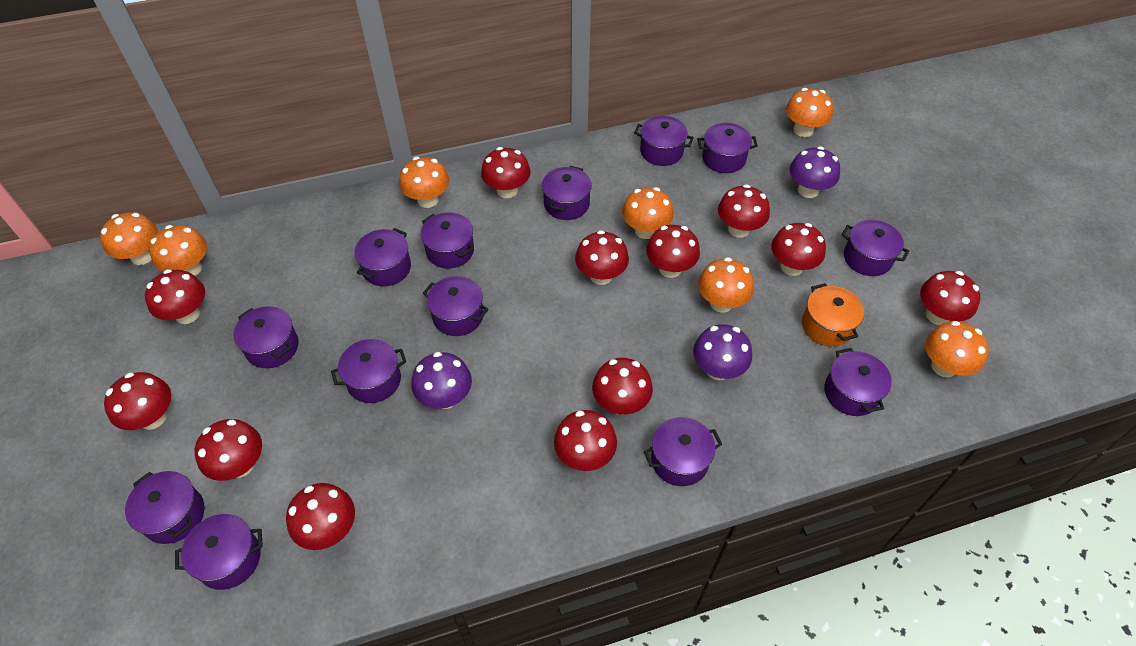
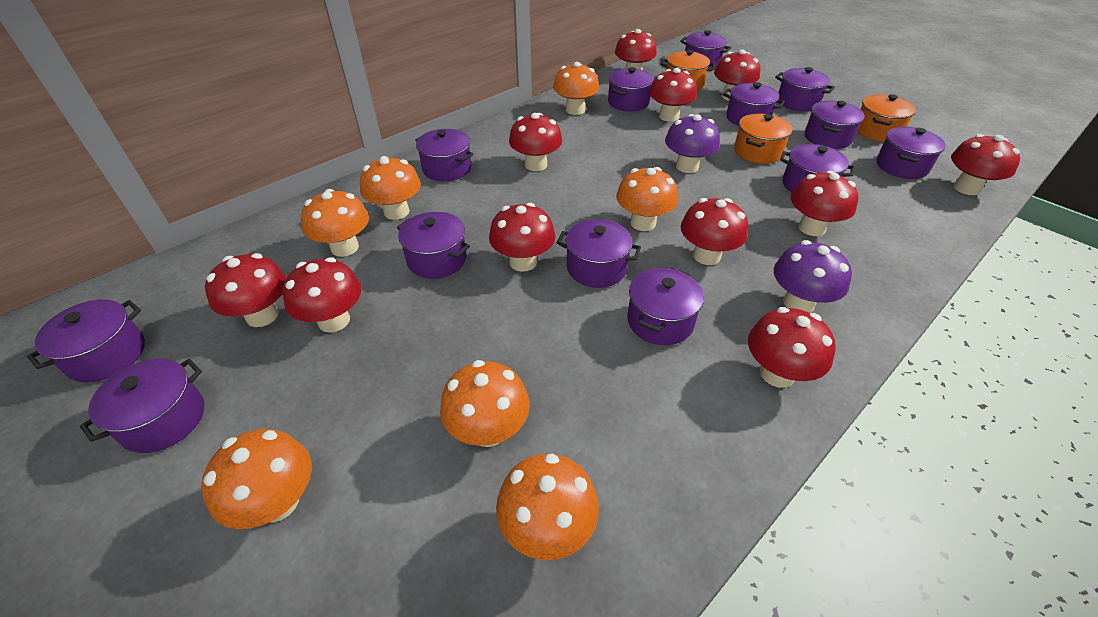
orange pot: [802,283,864,347] = 1 -> [661,50,715,90] [734,113,792,164] [857,94,916,142] = 3
purple mushroom: [411,352,472,409] [693,324,752,381] [790,146,840,198] = 3 -> [665,114,720,173] [774,240,852,313] = 2
red mushroom: [104,372,171,430] [145,269,205,324] [195,419,262,481] [286,483,355,550] [481,147,531,198] [554,410,617,471] [575,230,629,285] [592,358,653,415] [646,225,700,278] [718,184,770,238] [771,223,826,276] [920,271,980,325] = 12 -> [205,253,286,327] [282,257,361,333] [489,203,555,272] [509,113,562,171] [615,29,657,70] [649,68,697,122] [681,198,748,265] [714,49,760,101] [748,307,836,388] [791,171,858,236] [951,134,1020,195] = 11

